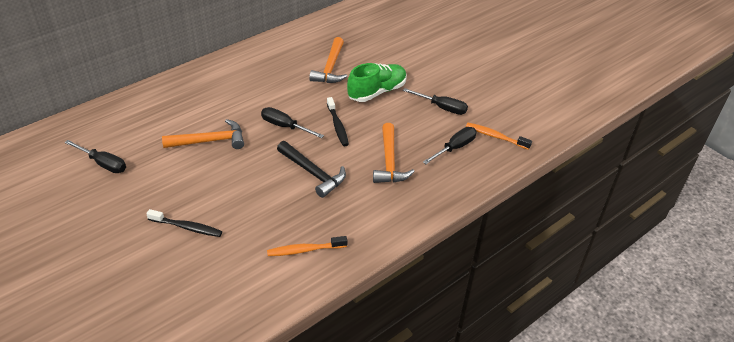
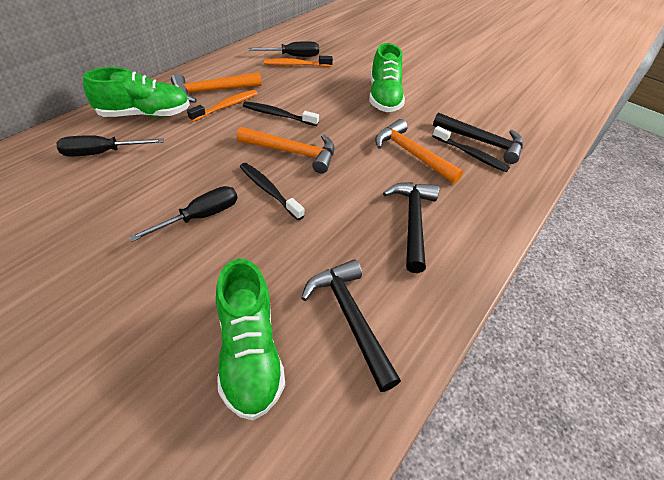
black hammer: [277,141,346,198] = 1 -> [301,259,401,392] [383,182,439,273] [433,113,523,164] = 3
black screwdriver: [65,140,126,173] [261,107,324,138] [403,88,468,115] [423,127,477,164] = 4 -> [57,135,164,157] [129,186,238,242] [248,41,319,57] = 3
black toothbrush: [146,209,222,237] [327,97,349,146] = 2 -> [240,163,305,220] [243,101,319,126] [432,126,510,172] = 3
green shoe: [347,63,407,102] = 1 -> [83,67,190,117] [216,259,285,420] [369,43,405,112] = 3

